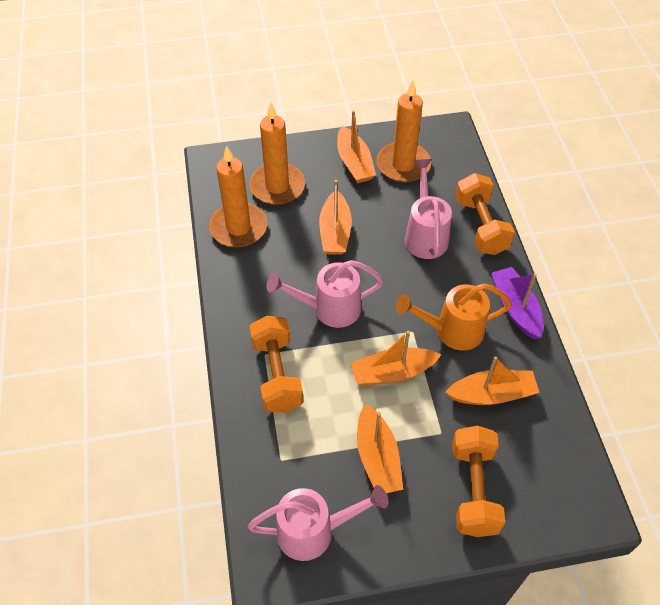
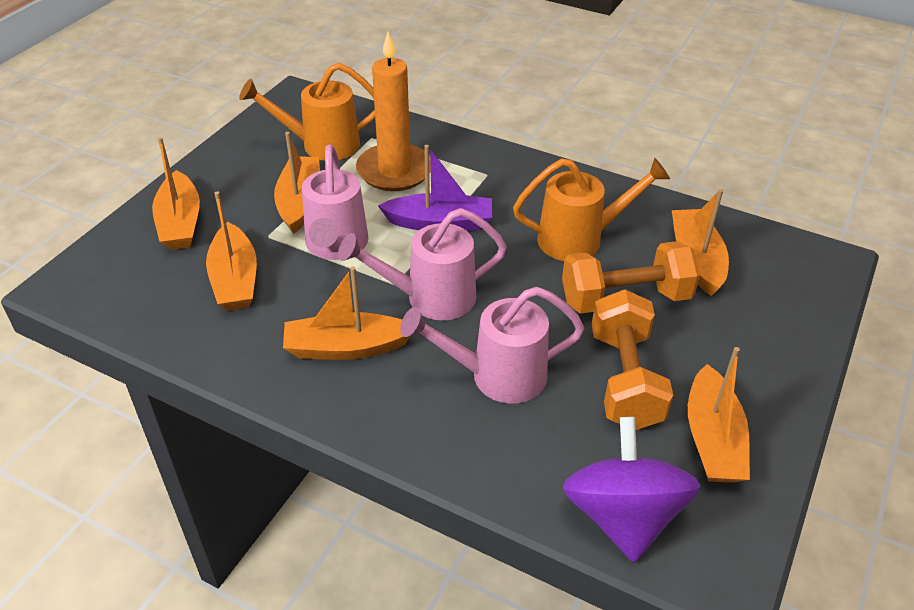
orange boat: [319,180,352,255] [337,111,376,183] [351,331,441,386] [357,404,403,493] [445,356,540,405] = 5 -> [152,137,200,250] [206,192,257,311] [274,132,320,234] [283,266,411,360] [672,189,729,296] [688,347,750,483] = 6
orange candle: [209,145,267,248] [249,103,305,205] [376,80,431,182] = 3 -> [356,32,431,191] = 1
orange dumbbell: [249,315,303,413] [452,426,505,537] [455,173,515,255] = 3 -> [562,241,700,314] [592,289,673,430] = 2
orange watering can: [395,283,512,351] = 1 -> [239,63,375,161] [513,158,670,261] = 2
purple spinning top: none = 0 -> [562,417,701,562] = 1

